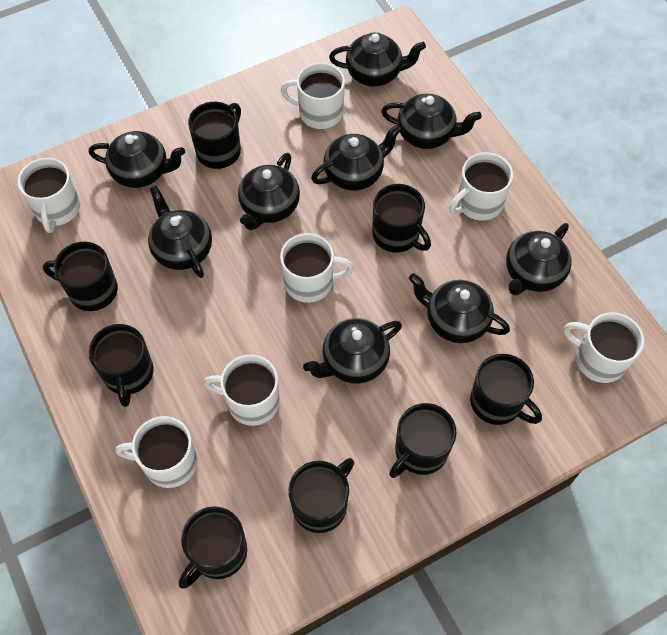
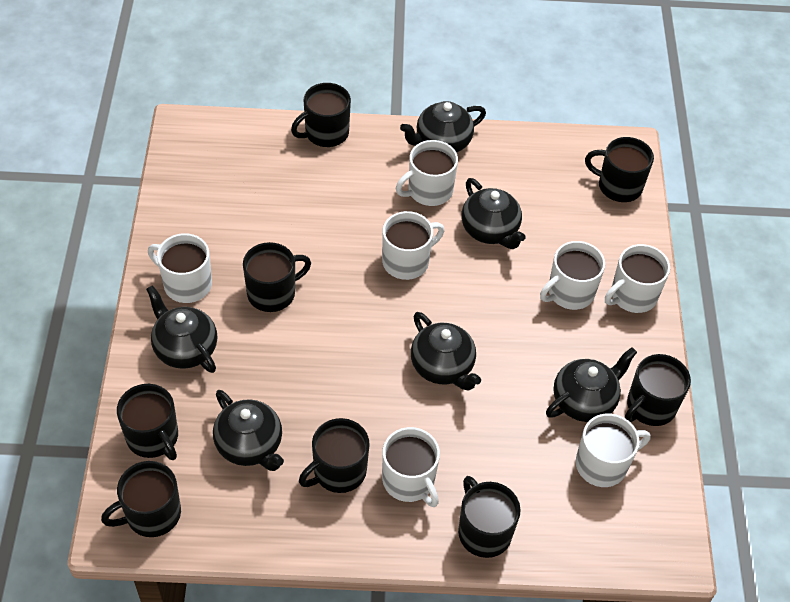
black teapot: [89,131,185,188] [148,186,212,278] [238,153,300,230] [303,318,402,384] [311,124,401,191] [329,32,426,87] [381,93,482,149] [409,273,510,343] [506,223,571,295] = 9 -> [146,285,217,373] [213,390,284,471] [400,101,486,153] [411,312,481,391] [461,178,526,249] [546,347,637,422] = 6

